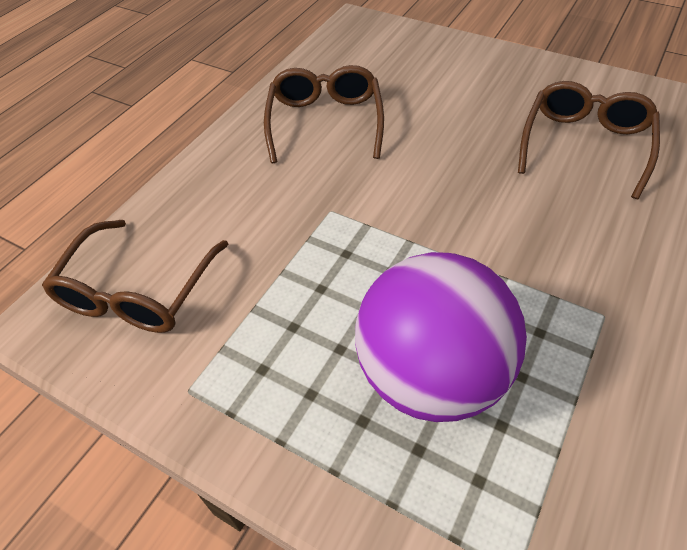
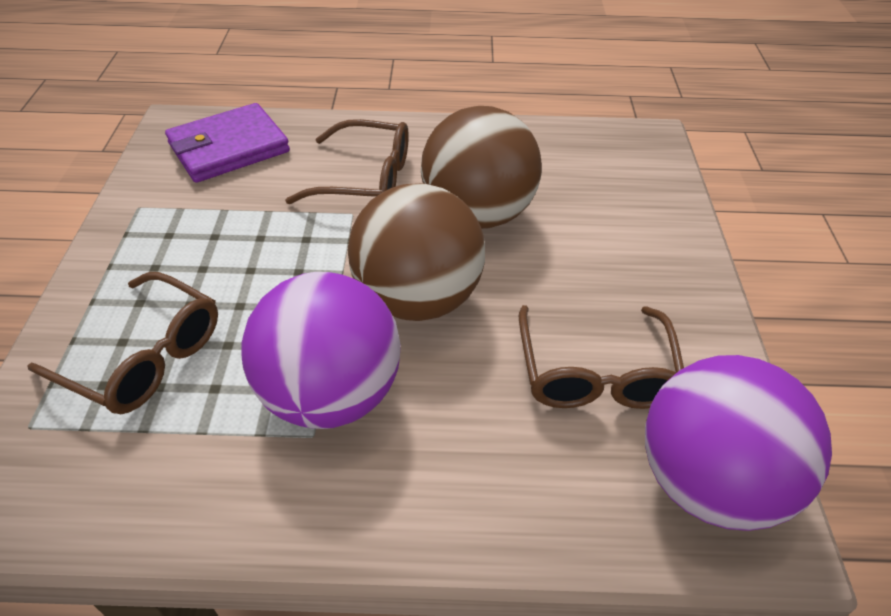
brown ball: none = 0 -> [348,183,485,321] [421,106,542,229] = 2
purple ball: [355,252,527,422] = 1 -> [241,272,401,429] [645,355,832,531] = 2
purple wallet: none = 0 -> [165,103,290,183] = 1

